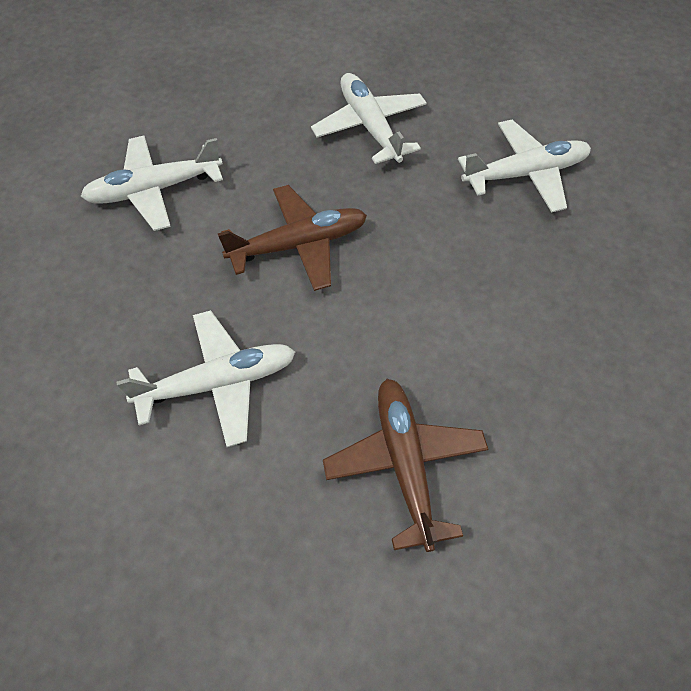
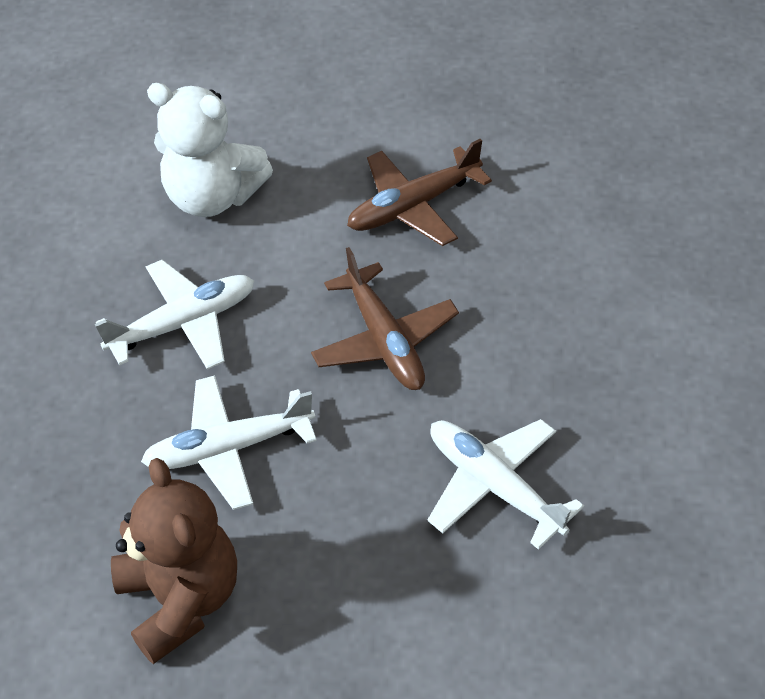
brown teddy bear: none = 0 -> [111,458,237,664] = 1
white plane: [80,136,223,231] [117,310,295,447] [311,73,427,164] [458,120,591,213] = 4 -> [95,259,254,370] [141,375,317,510] [428,419,584,550] = 3
white teddy bear: none = 0 -> [147,83,273,217] = 1

